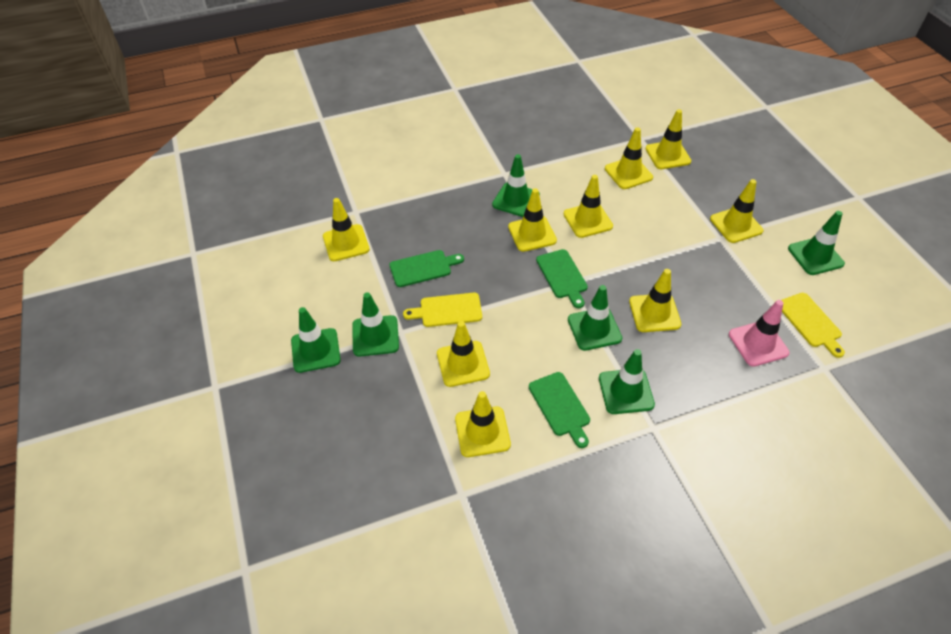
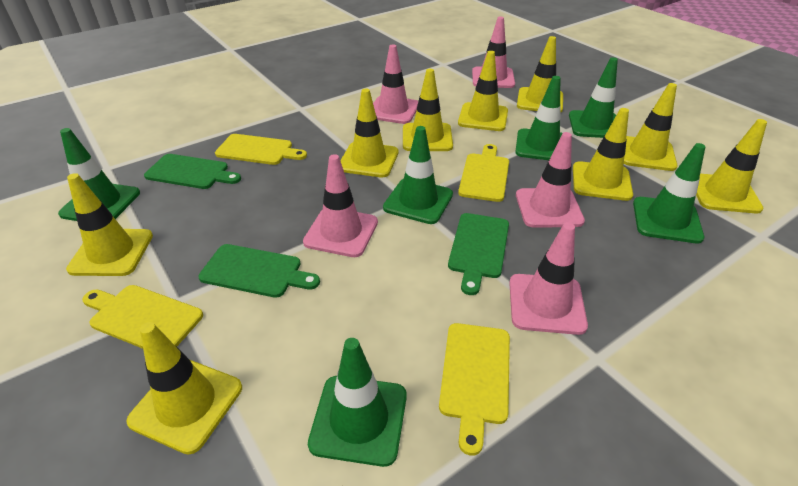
pink traffic cone: [729,300,789,367] = 1 -> [303,154,378,257] [373,44,418,124] [472,17,515,88] [509,222,588,335] [516,132,585,228] = 5
yellow cutting board: [403,293,482,327] [782,293,845,358] = 2 -> [82,285,203,349] [215,134,307,165] [439,323,510,456] [458,144,509,202] = 4

